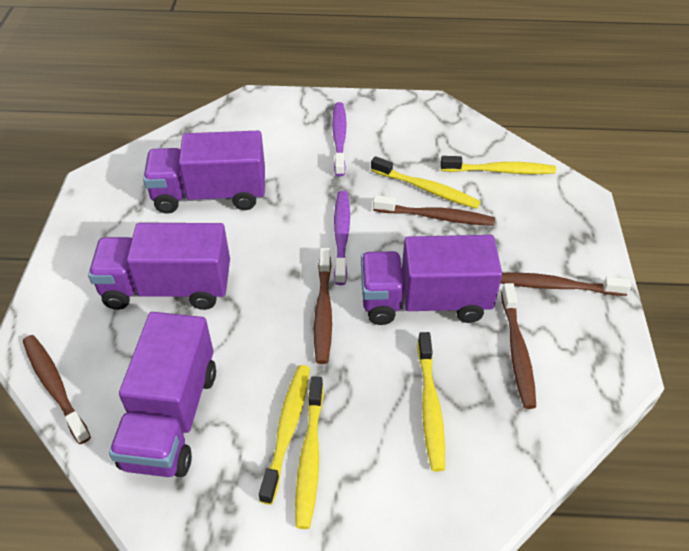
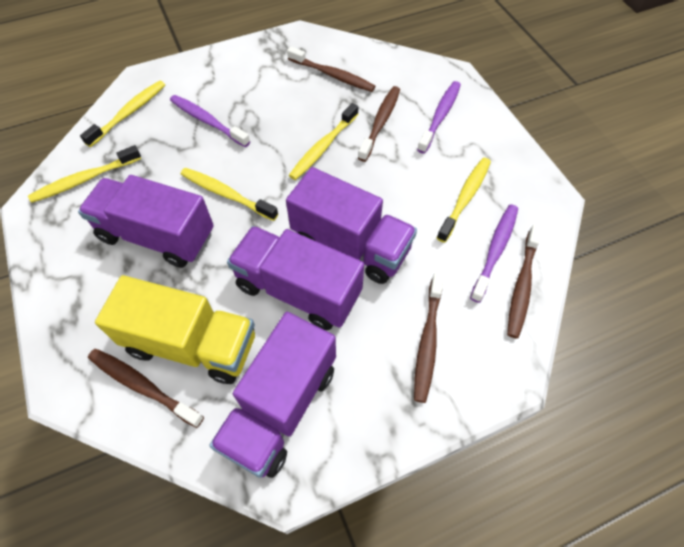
purple toothbrush: [332,102,347,177] [334,191,350,285] = 2 -> [170,95,250,147] [417,81,461,154] [470,204,518,303] = 3
yellow truck: none = 0 -> [95,275,255,384] = 1

